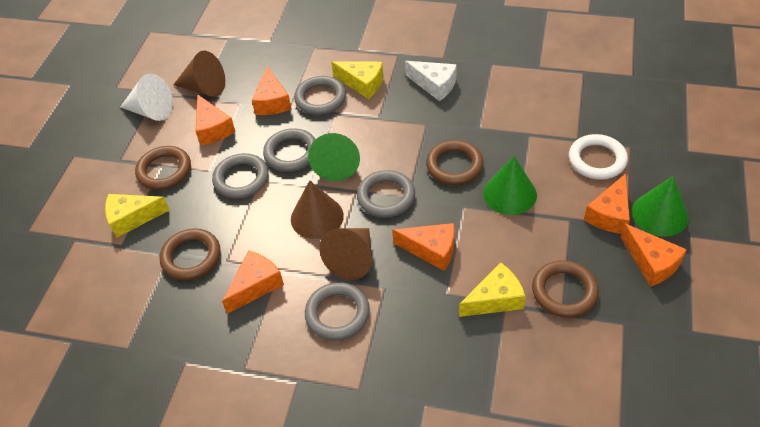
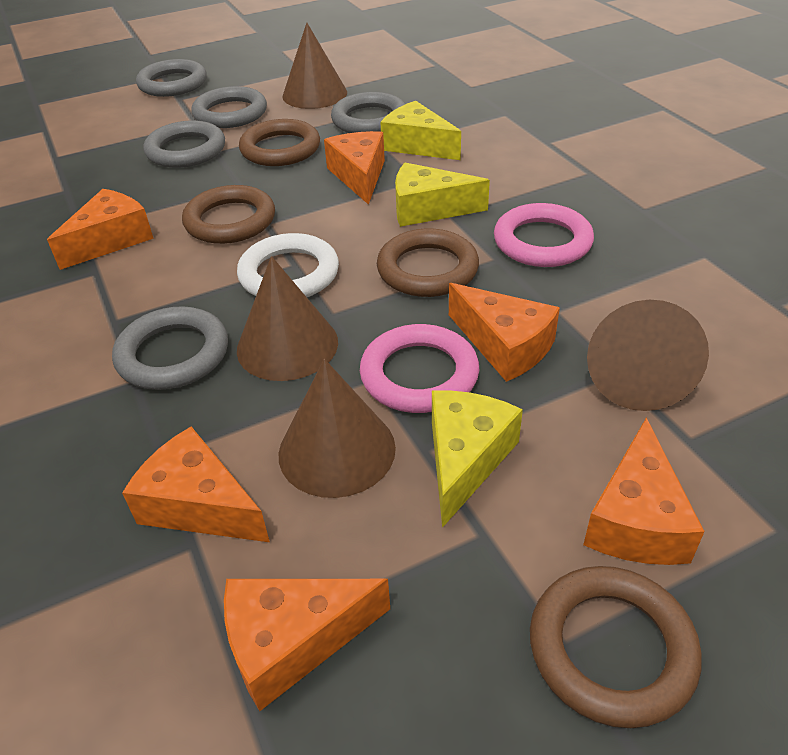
brown cone: [173,51,225,97] [291,180,344,239] [319,228,372,280] = 3 -> [237,256,338,381] [278,359,396,498] [282,23,347,109] [587,300,709,411] = 4
green cone: [308,133,360,181] [483,156,537,215] [631,176,689,237] = 3 -> none = 0
pink ring: none = 0 -> [360,324,479,413] [494,203,594,267] = 2
white cheese: [405,61,457,101] = 1 -> none = 0
white cone: [121,74,173,121] = 1 -> none = 0

